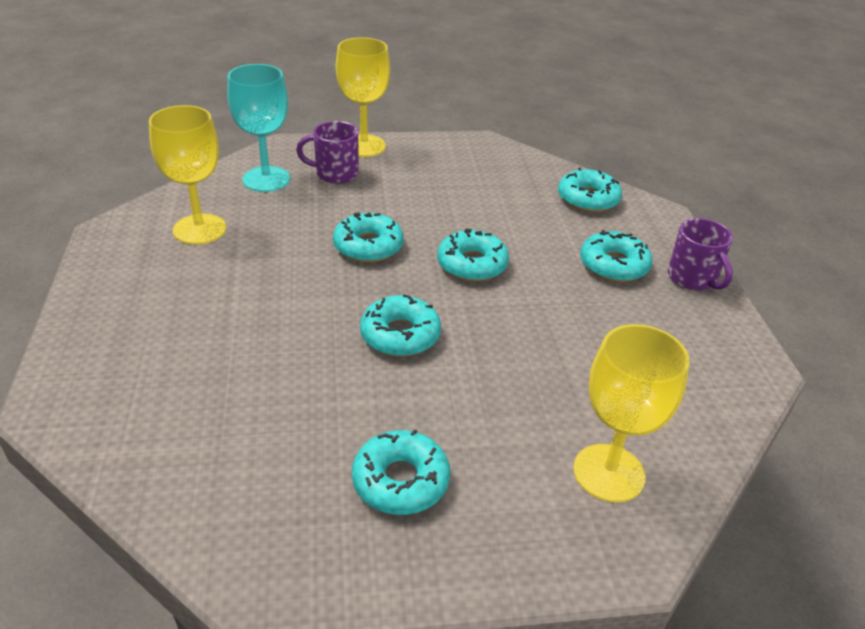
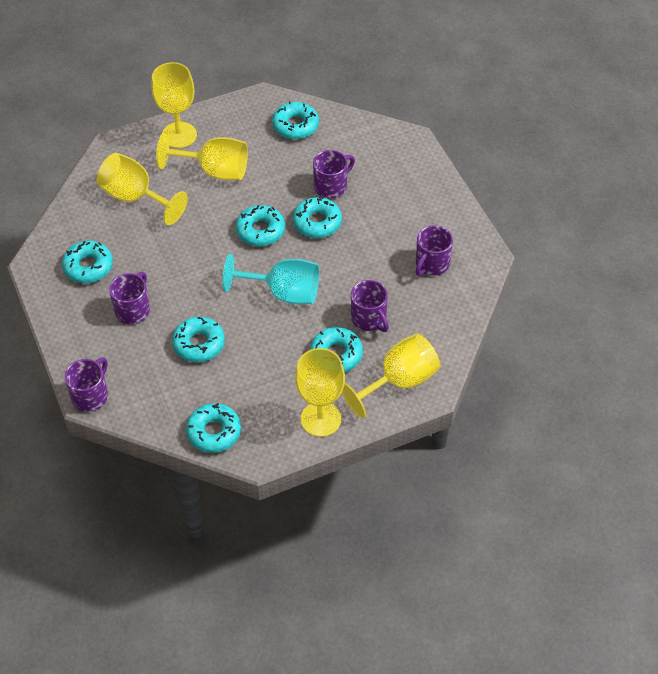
purple mug: [296,121,359,183] [668,218,733,290] = 2 -> [64,357,108,412] [109,272,150,324] [313,150,355,198] [351,280,389,332] [416,225,453,276] = 5
turquoise donut: [333,212,404,262] [352,429,450,515] [360,294,441,356] [437,228,509,281] [558,168,622,212] [580,230,653,282] = 6 -> [62,241,113,283] [172,317,225,362] [186,403,241,453] [236,205,285,246] [272,101,319,139] [293,196,342,238] [310,327,363,372] = 7
yellow goblet: [149,105,226,245] [336,37,390,157] [573,324,689,502] = 3 -> [97,153,188,225] [151,62,197,148] [156,133,248,180] [295,348,345,437] [342,334,441,418] = 5

